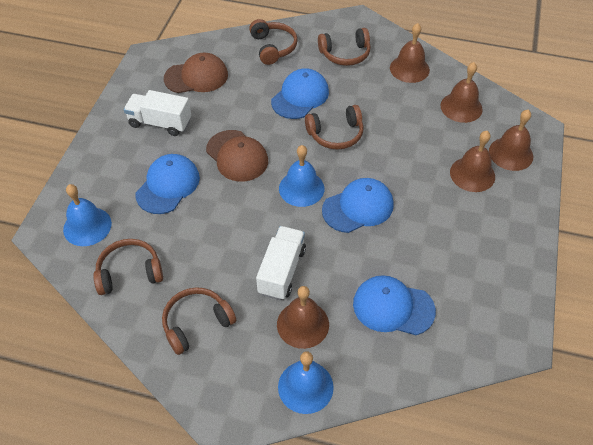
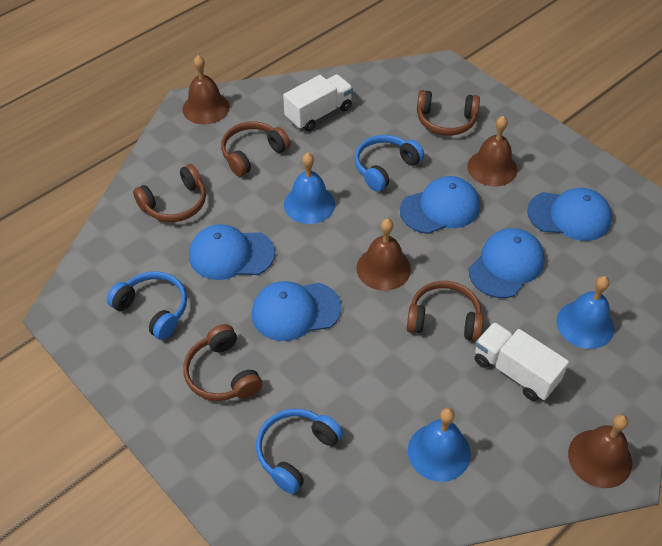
blue cap: [136,154,200,214] [271,68,329,119] [322,178,394,233] [353,275,436,335] = 4 -> [189,224,275,280] [252,281,341,341] [400,176,480,234] [469,228,545,298] [527,188,612,241] = 5
blue headphones: none = 0 -> [107,271,187,340] [256,409,343,494] [354,135,424,192] = 3
brown bell: [277,286,329,349] [390,23,430,83] [441,62,483,123] [450,131,495,192] [489,110,533,171] = 5 -> [182,55,230,124] [356,218,411,291] [467,116,517,186] [568,414,632,488] = 4
brown cap: [164,53,228,93] [206,130,268,182] = 2 -> none = 0

